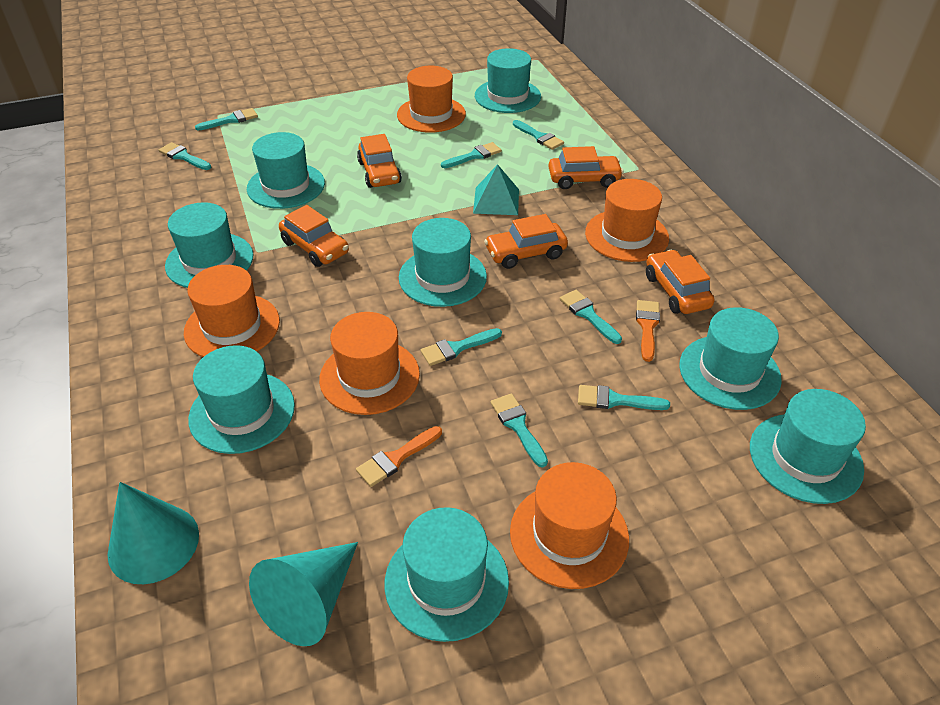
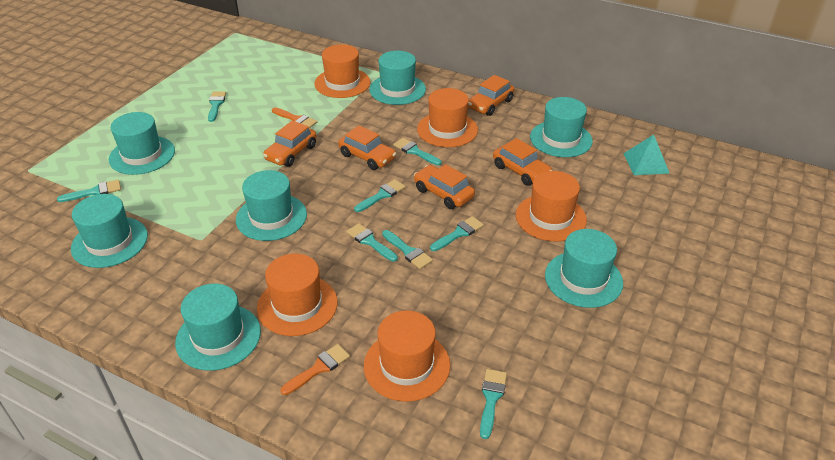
turquoise cone: [108,482,199,584] [249,542,358,646] = 2 -> none = 0
turquoise hat: [165,202,254,288] [188,345,295,454] [247,132,325,209] [385,507,509,642] [399,218,487,307] [475,48,541,113] [679,307,782,410] [750,389,866,504] = 8 -> [71,194,148,268] [109,112,175,175] [175,284,261,371] [236,170,307,241] [369,51,426,105] [530,97,593,157] [545,229,623,308] = 7

